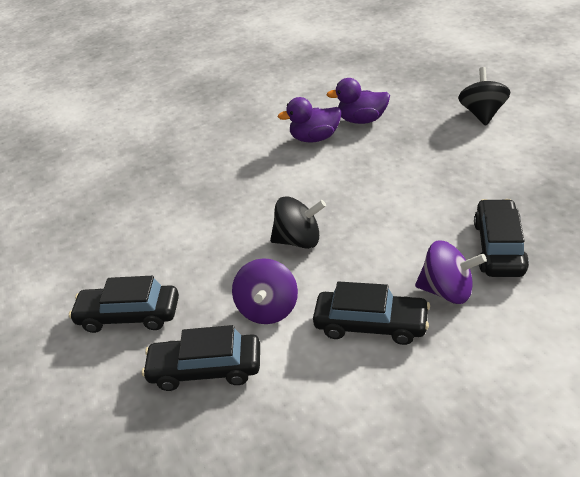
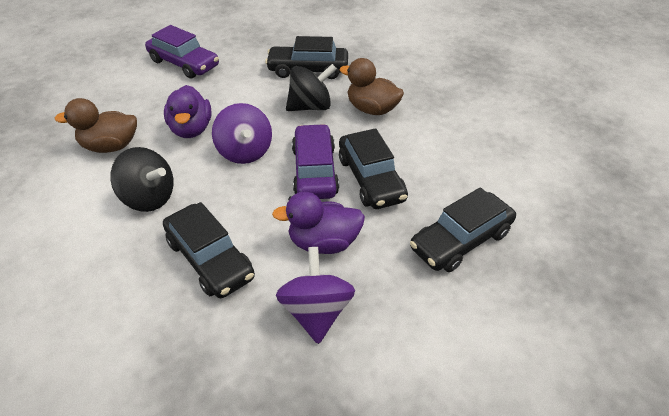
brown duck: none = 0 -> [55,98,137,153] [340,58,404,115] = 2
purple car: none = 0 -> [145,25,219,78] [292,124,339,199] = 2

